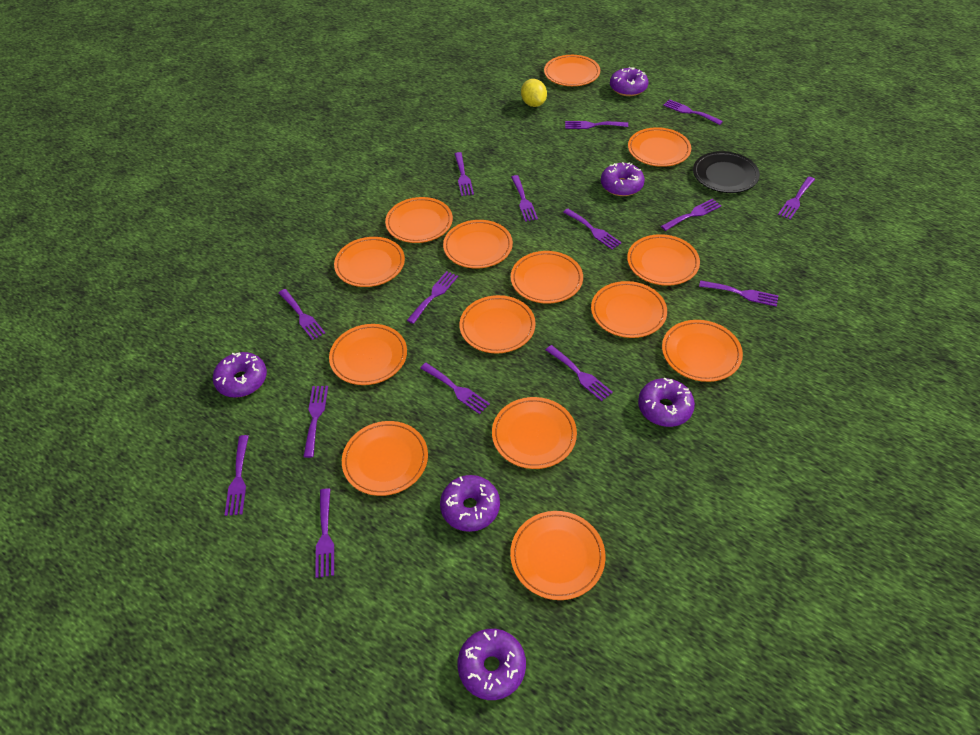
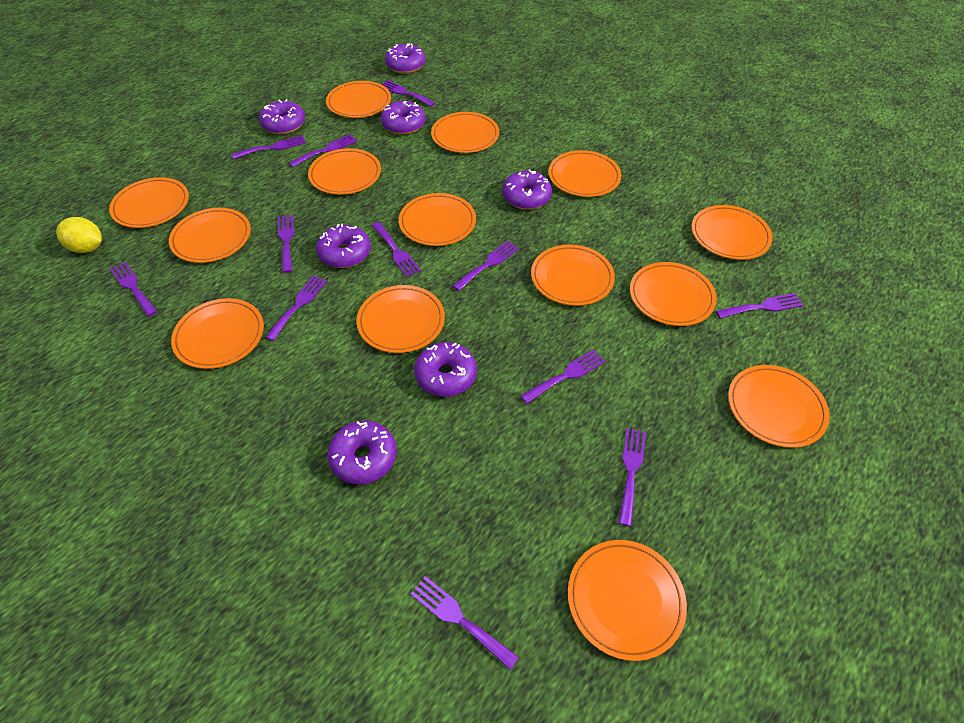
black plate: [693,151,760,193] = 1 -> none = 0
purple donut: [213,352,267,398] [440,475,500,532] [457,629,526,700] [601,162,645,196] [610,67,648,96] [638,378,695,427] = 6 -> [259,99,305,134] [316,224,371,268] [327,421,397,484] [381,101,426,135] [385,43,426,74] [414,342,477,397] [502,169,552,210] = 7
purple fork: [225,435,249,516] [279,289,325,340] [303,386,328,458] [315,488,334,578] [407,271,458,324] [420,363,490,414] [455,152,474,196] [511,175,538,222] [546,345,613,401] [563,209,622,250] [565,121,628,129] [661,199,721,231] [663,99,723,125] [699,280,778,307] [778,177,815,219] = 15 -> [110,262,158,317] [232,135,306,159] [265,275,327,341] [278,215,294,273] [289,134,357,167] [372,222,421,277] [382,80,435,107] [411,576,519,670] [453,241,519,291] [521,350,605,404] [618,428,646,526] [716,293,803,319] = 12

